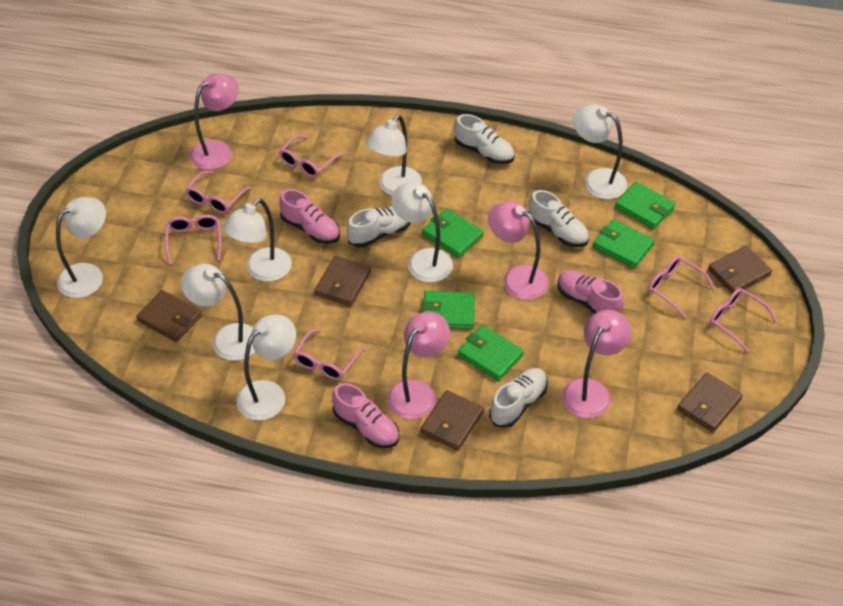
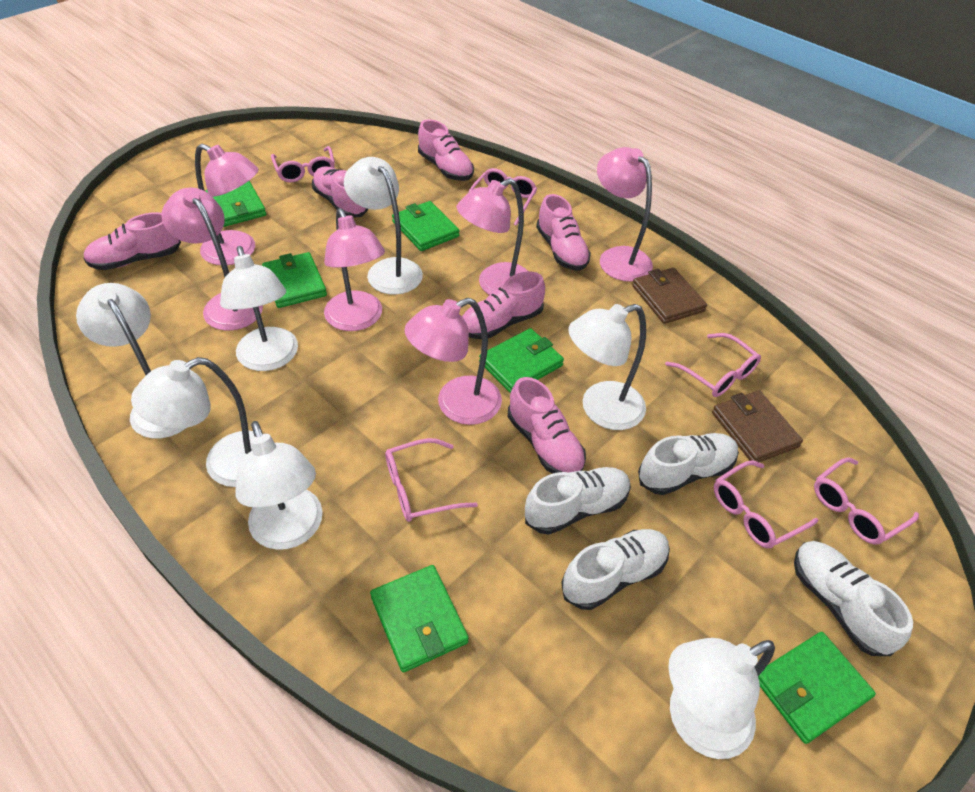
brown wallet: [136,290,202,342] [314,256,371,307] [420,390,484,451] [677,373,743,432] [708,246,772,294] = 5 -> [632,268,707,324] [712,390,803,462] = 2
green wallet: [422,209,484,258] [422,291,475,329] [458,325,524,381] [593,219,655,268] [615,182,675,229] = 5 -> [206,181,266,227] [262,252,327,308] [370,565,469,673] [392,201,460,251] [479,328,564,393] [758,632,876,744] = 6
pink lamp: [190,73,239,170] [387,312,450,420] [488,201,549,300] [562,310,631,418] = 4 -> [162,187,263,330] [195,144,259,265] [324,208,385,331] [404,298,502,425] [457,178,529,295] [597,147,653,282] = 6
pink shoe: [279,189,340,244] [332,383,399,448] [558,270,624,314] = 3 -> [84,212,181,270] [312,166,368,218] [418,119,474,181] [462,272,545,339] [508,377,586,474] [536,194,591,271] = 6

